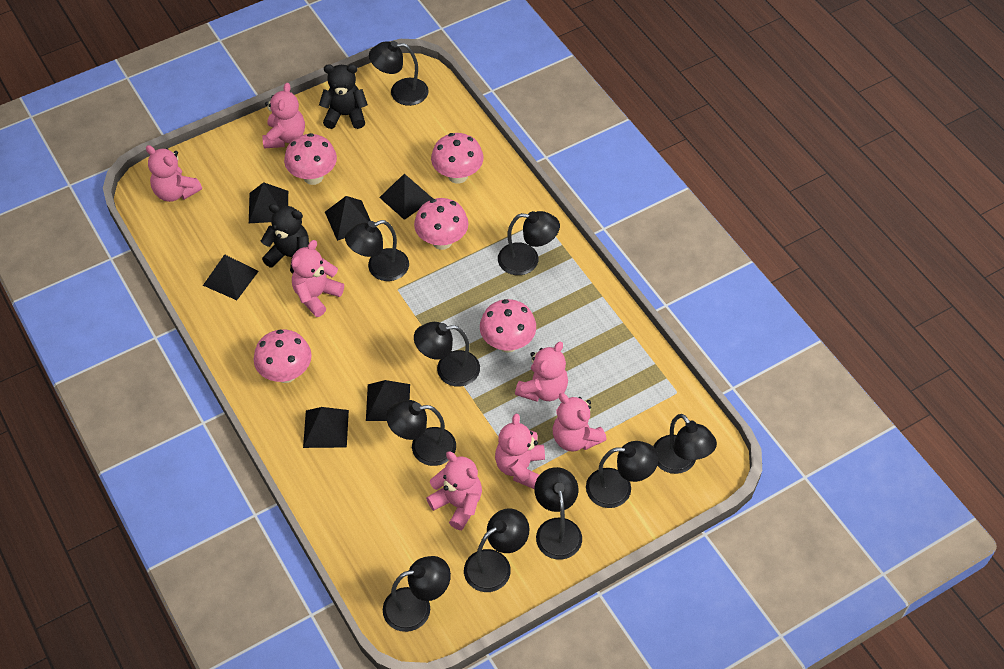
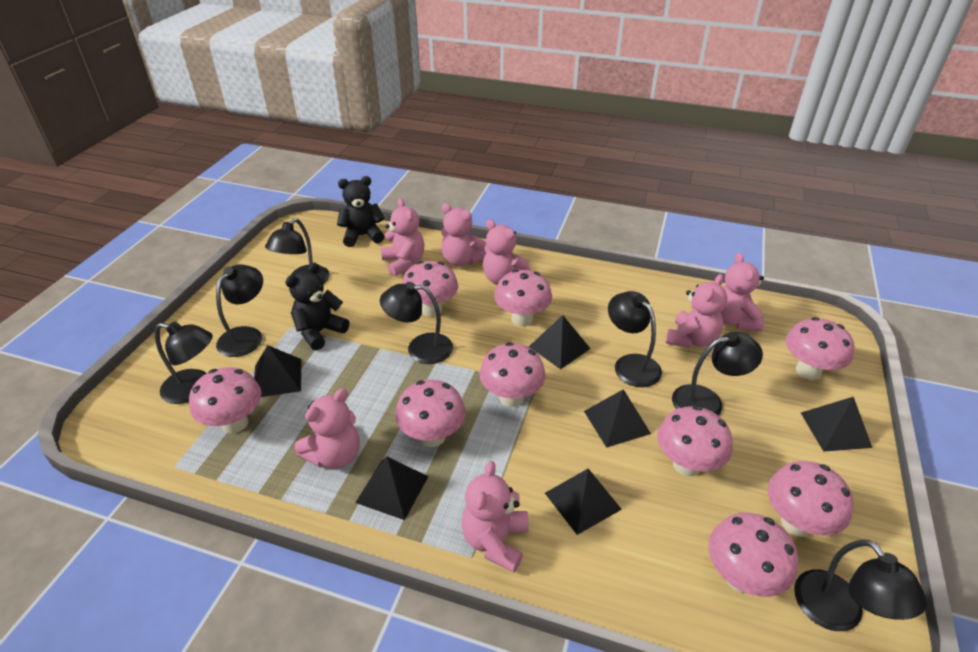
black lamp: [345,220,409,281] [369,41,429,106] [383,556,451,632] [386,400,456,466] [414,322,480,387] [464,508,529,592] [498,211,560,275] [534,467,582,560] [586,441,659,508] [653,414,717,474] = 10 -> [155,321,213,404] [216,264,263,357] [265,218,330,284] [380,282,453,364] [608,291,662,387] [672,332,763,415] [794,540,927,631] = 7
pink mushroom: [254,329,311,383] [284,133,337,185] [414,198,468,250] [431,133,484,184] [480,299,536,353] = 5 -> [189,367,261,433] [395,380,466,447] [402,261,458,317] [480,342,546,407] [494,269,552,326] [657,406,733,476] [708,513,798,597] [768,461,854,536] [786,317,854,380] = 9

